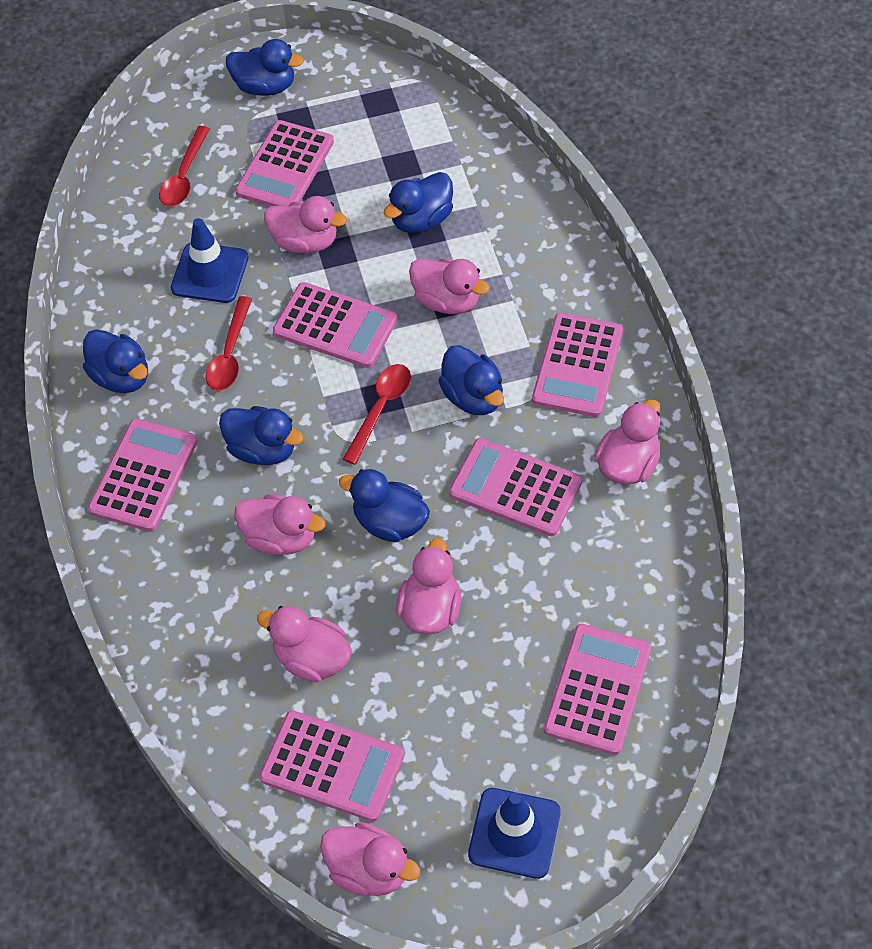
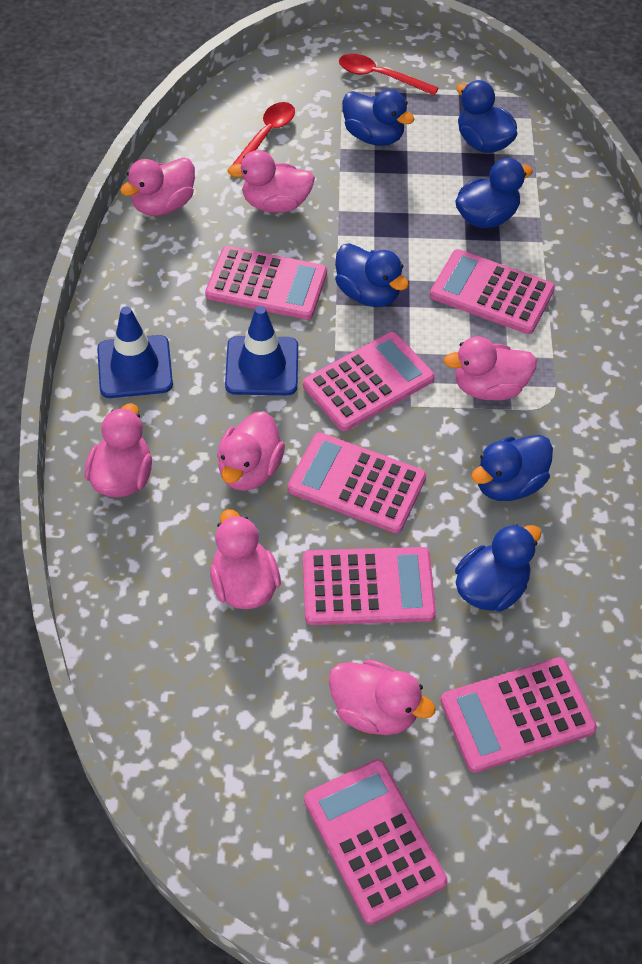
red spoon: [159,126,210,207] [206,296,252,391] [343,364,411,465] = 3 -> [231,102,295,166] [339,54,439,95] = 2

